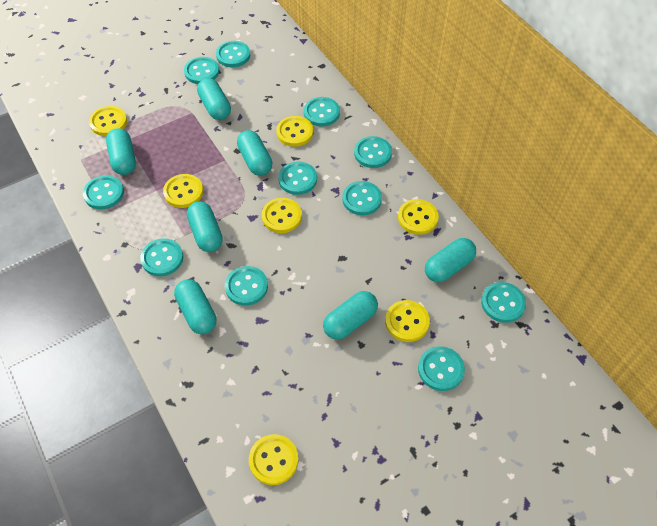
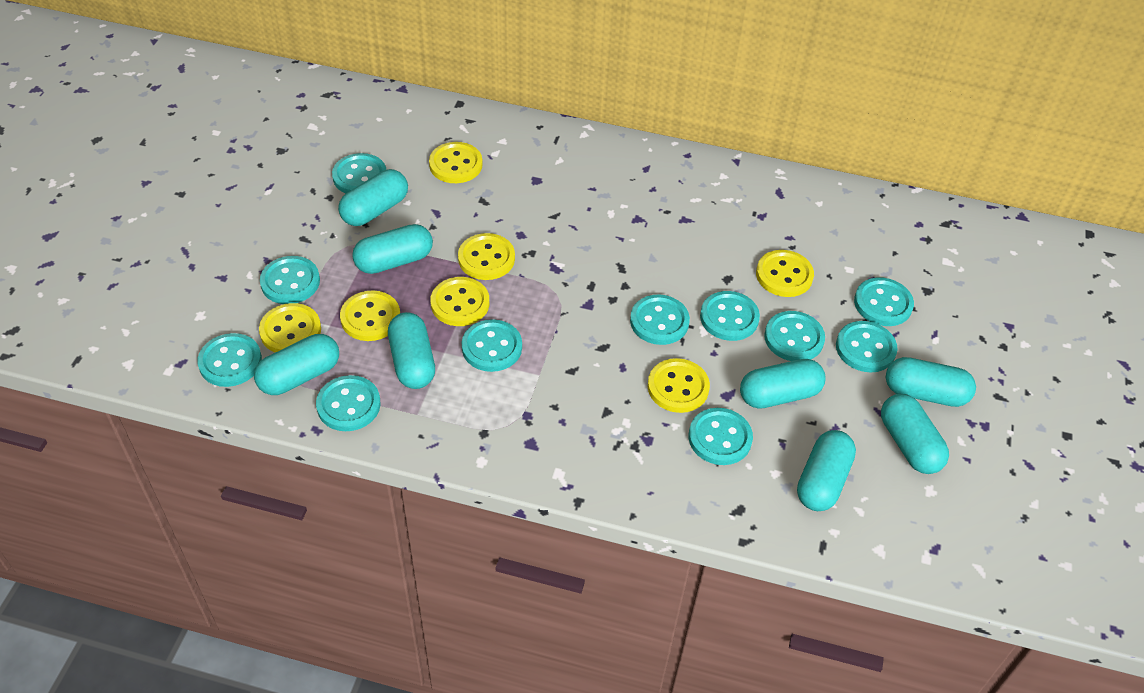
turquoise capsule: [106,128,136,175] [174,279,217,334] [187,201,223,252] [197,78,231,120] [237,130,272,176] [323,291,378,340] [425,238,476,282] = 7 -> [254,334,339,395] [338,169,408,226] [352,224,433,274] [388,312,435,389] [740,359,825,409] [797,430,856,511] [881,394,949,474] [886,357,976,407] = 8

